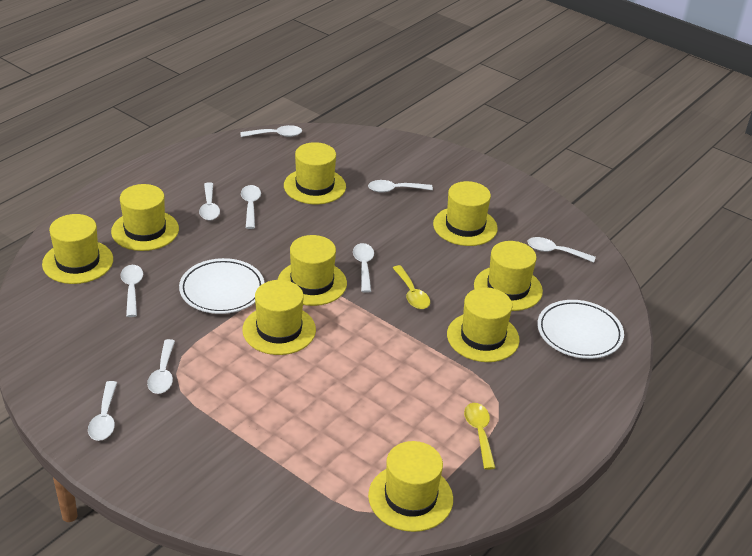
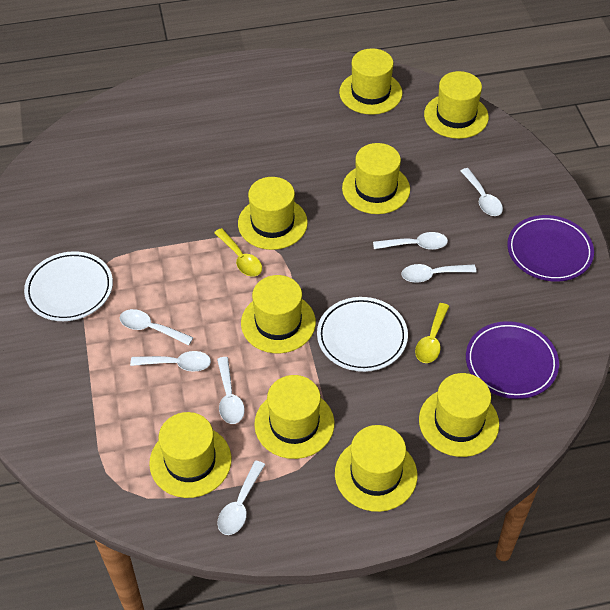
purple plate: none = 0 -> [466,321,559,399] [507,215,594,282] = 2
white spoon: [88,381,117,441] [120,265,143,317] [147,339,175,394] [199,182,220,220] [240,125,302,137] [241,185,261,229] [353,243,374,293] [368,180,433,193] [527,237,596,263] = 9 -> [120,309,194,346] [130,351,211,372] [217,357,245,424] [217,461,265,535] [373,232,448,250] [402,264,477,283] [461,168,503,216] = 7

